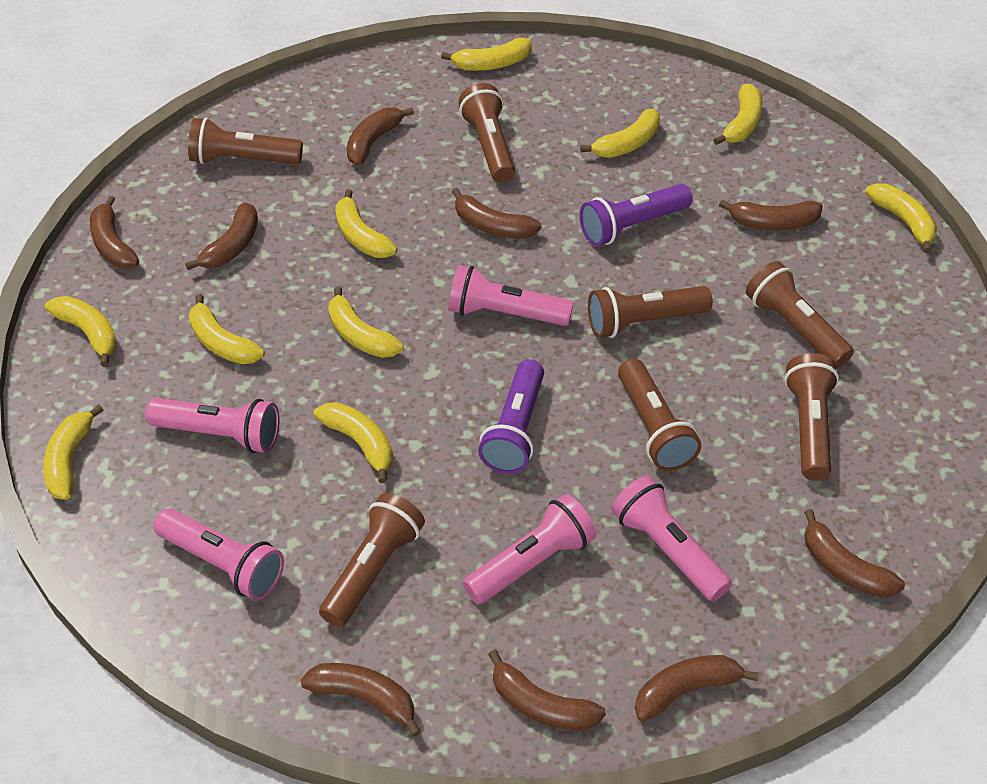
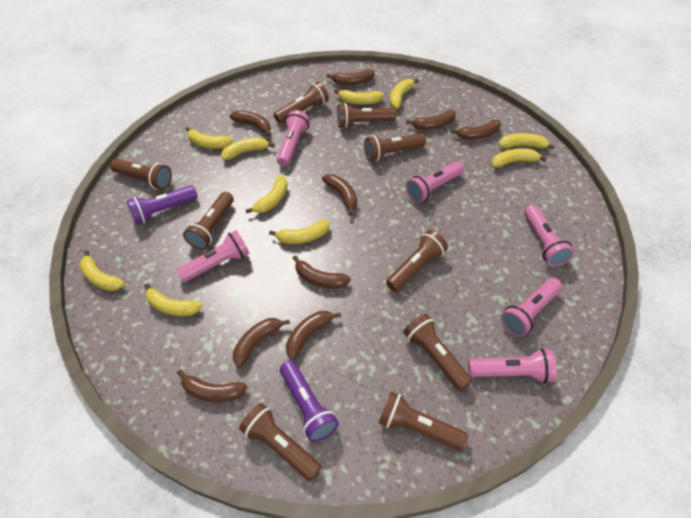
brown flashlight: [188,118,303,164] [319,493,425,627] [459,83,515,183] [588,286,713,338] [618,359,701,471] [746,261,854,368] [784,353,839,481] = 7 -> [110,159,172,190] [183,192,234,250] [239,403,321,481] [274,82,329,124] [337,103,396,128] [364,133,426,161] [379,392,469,451] [386,230,448,292] [403,314,472,391] = 9
pink flashlight: [146,398,279,453] [153,508,284,600] [449,265,574,326] [463,494,596,604] [612,476,732,601] = 5 -> [176,230,250,282] [277,110,310,166] [406,161,464,203] [469,348,557,384] [501,278,562,337] [524,205,574,267] = 6

